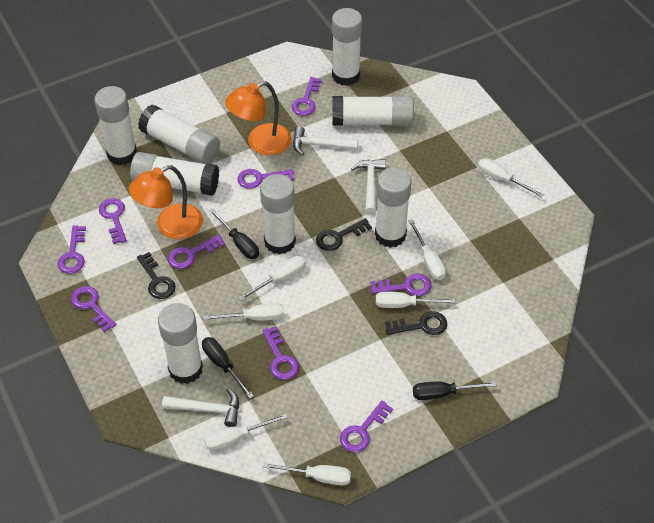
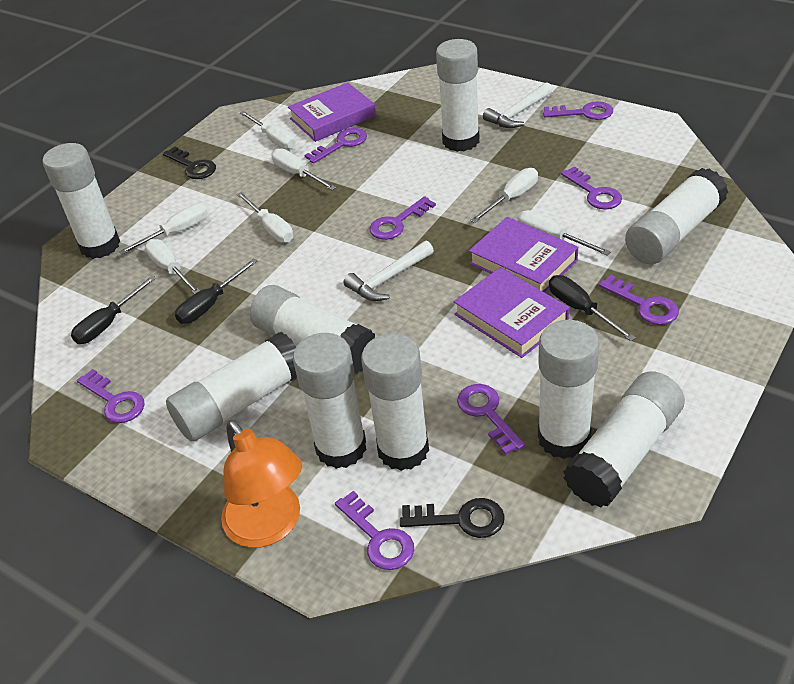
black key: [137,252,176,299] [316,218,372,251] [385,311,447,335] = 3 -> [163,146,216,179] [400,498,505,538] = 2
orange lamp: [129,165,203,239] [225,81,291,155] = 2 -> [221,420,302,548] = 1
purple book: none = 0 -> [288,82,376,142] [454,267,569,358] [469,217,578,293] = 3
purple key: [57,225,86,274] [71,286,116,332] [99,198,127,244] [168,235,225,269] [237,169,294,189] [263,326,299,380] [291,77,322,116] [340,400,393,452] [371,273,432,296] = 9 -> [77,369,144,423] [304,128,367,164] [335,491,414,570] [369,196,436,240] [457,384,525,455] [543,101,613,120] [561,166,622,210] [599,275,679,325] = 8
white glue stick: [94,86,137,165] [130,152,219,196] [138,105,220,164] [158,303,203,384] [260,174,296,255] [332,8,362,86] [333,96,414,126] [375,167,411,248] = 8 -> [43,143,120,259] [166,332,297,442] [250,285,375,374] [293,333,366,469] [361,333,429,471] [436,39,480,152] [538,320,600,459] [563,371,685,507] [625,168,728,264] = 9
white hammer: [162,388,239,427] [293,126,358,156] [351,159,386,215] = 3 -> [344,241,434,301] [483,82,553,128] = 2

